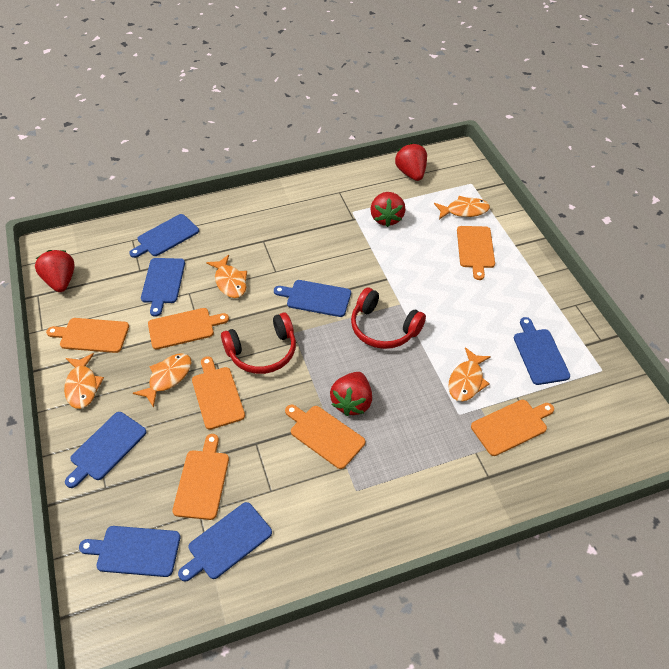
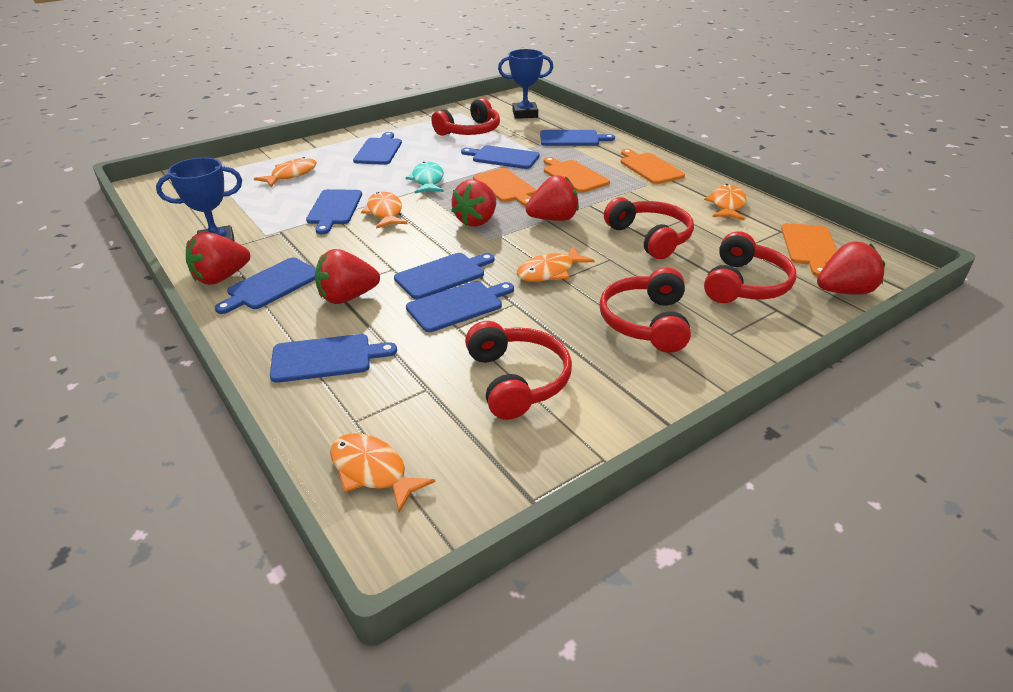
blue cutting board: [65,412,146,488] [79,526,180,577] [129,214,199,258] [141,258,185,317] [178,502,272,581] [274,280,351,317] [514,317,570,385] = 7 -> [215,257,316,314] [270,334,397,383] [306,189,362,234] [353,132,402,165] [394,253,495,299] [406,281,514,332] [461,145,540,169] [540,130,615,146] = 8
blue trophy: none = 0 -> [156,158,242,242] [498,49,553,119] = 2
orange cutting board: [46,318,129,353] [148,308,229,349] [172,434,229,520] [192,356,245,430] [285,405,365,469] [457,226,495,280] [471,400,554,456] = 7 -> [473,168,536,206] [544,157,610,193] [620,149,685,184] [781,223,837,277] = 4
red headphones: [221,312,296,374] [351,288,426,349] = 2 -> [432,98,500,136] [465,321,572,420] [599,267,691,353] [604,197,694,259] [704,231,796,303] = 5
red strawberry: [35,250,75,292] [330,372,372,416] [370,192,405,227] [395,143,427,181] = 4 -> [186,232,250,285] [315,249,380,304] [451,179,496,227] [526,175,579,221] [817,242,885,295] = 5
turquoise fish: none = 0 -> [405,161,444,193] = 1

